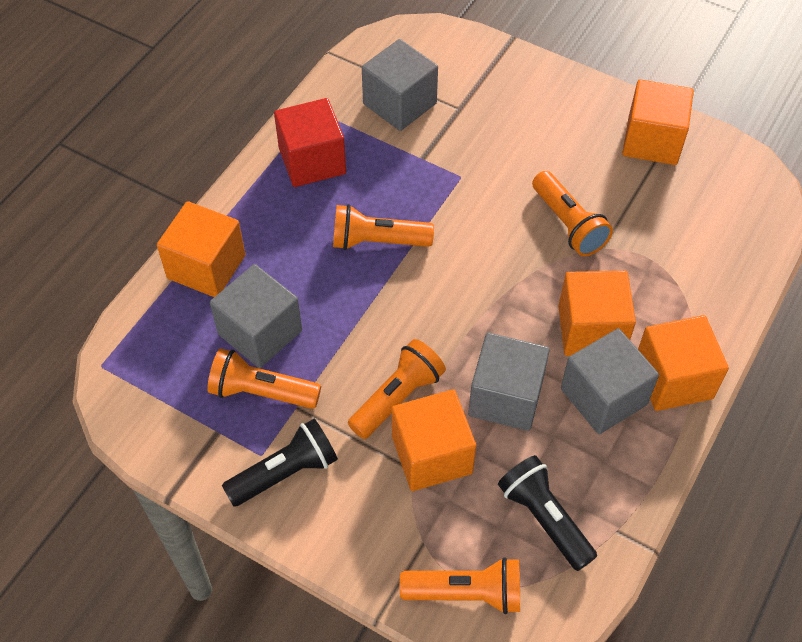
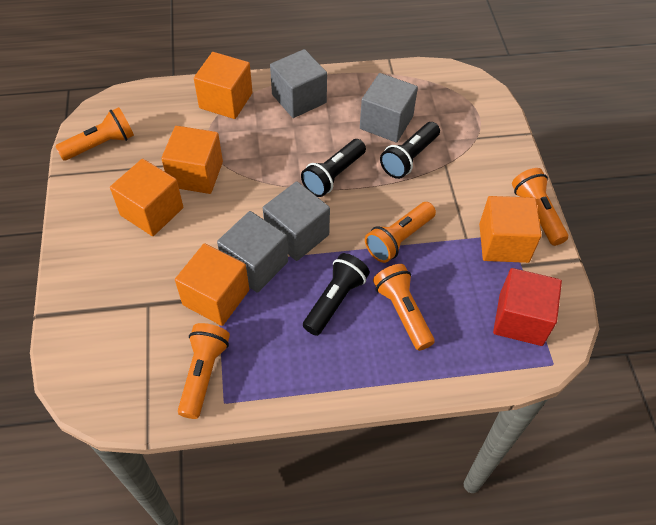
black flashlight: [222,419,338,507] [498,455,597,571] = 2 -> [301,139,366,197] [303,253,370,336] [380,122,440,179] = 3

